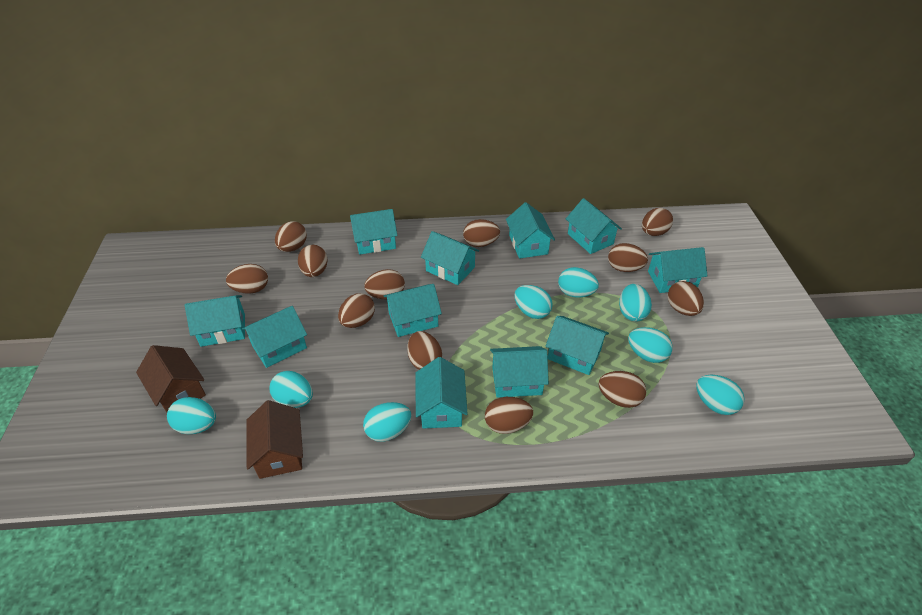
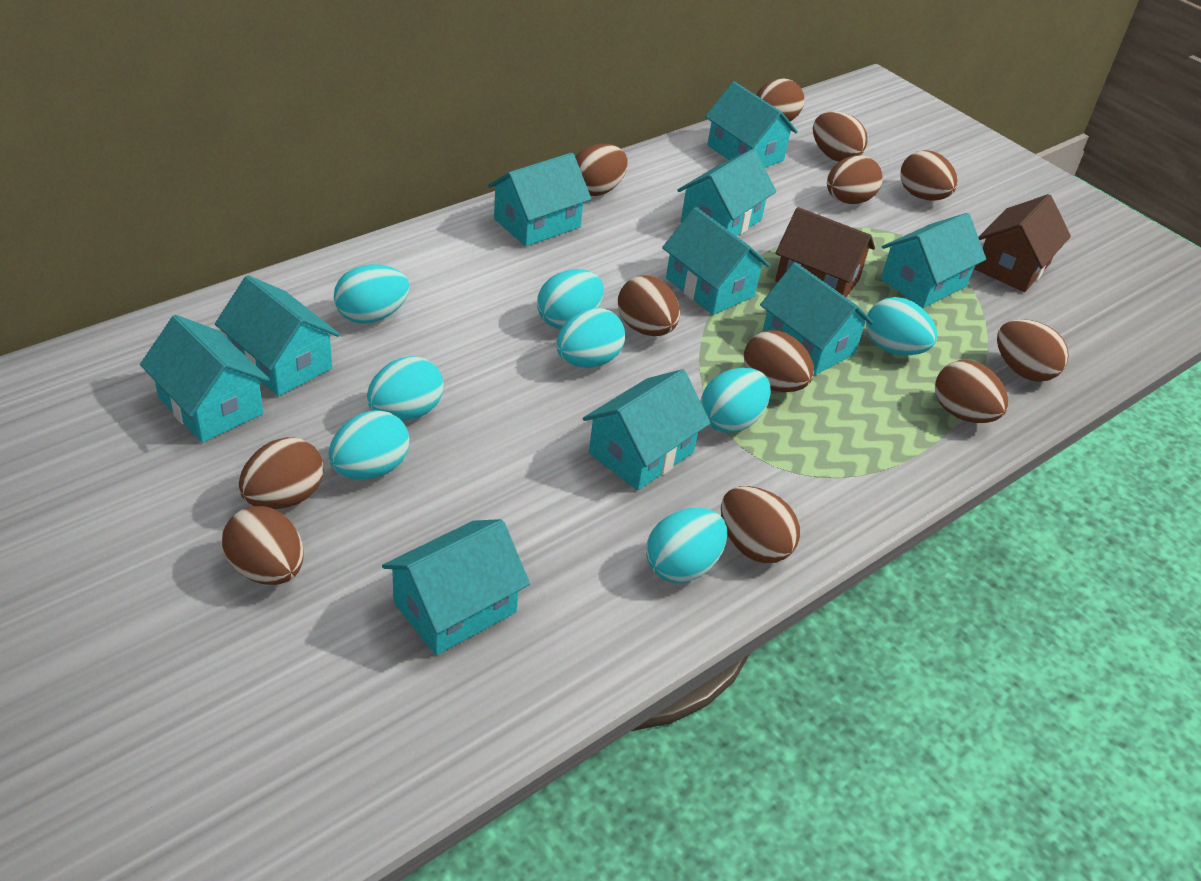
turquoise house: [185,295,245,347] [242,306,307,368] [350,209,398,255] [384,284,442,337] [416,357,468,428] [421,231,479,285] [490,346,549,398] [506,202,555,259] [545,316,609,375] [566,198,622,254] [648,247,707,293] = 11 -> [140,315,270,443] [215,275,340,396] [382,519,530,655] [488,153,591,246] [583,369,710,490] [662,207,770,315] [677,149,776,236] [705,81,798,168] [760,262,874,375] [881,213,986,308] = 10

